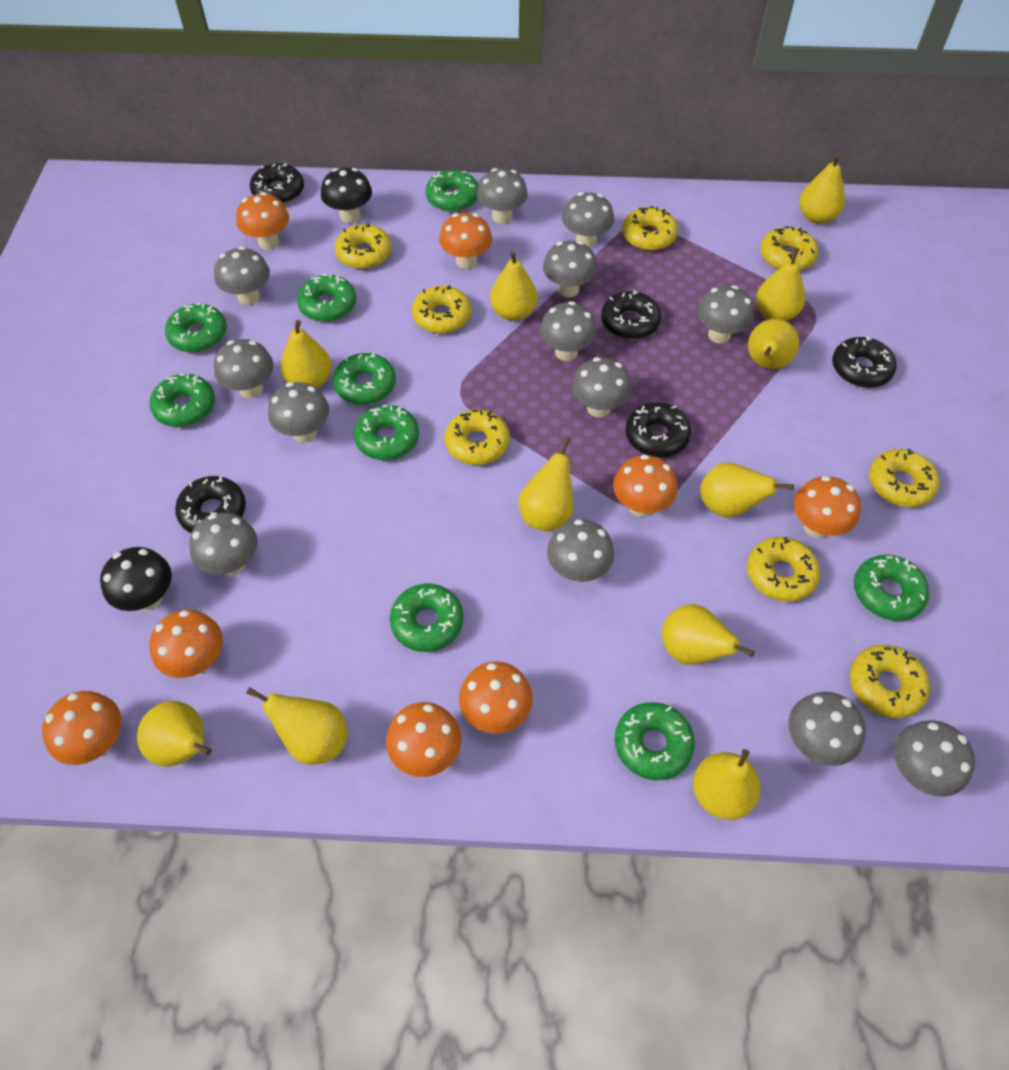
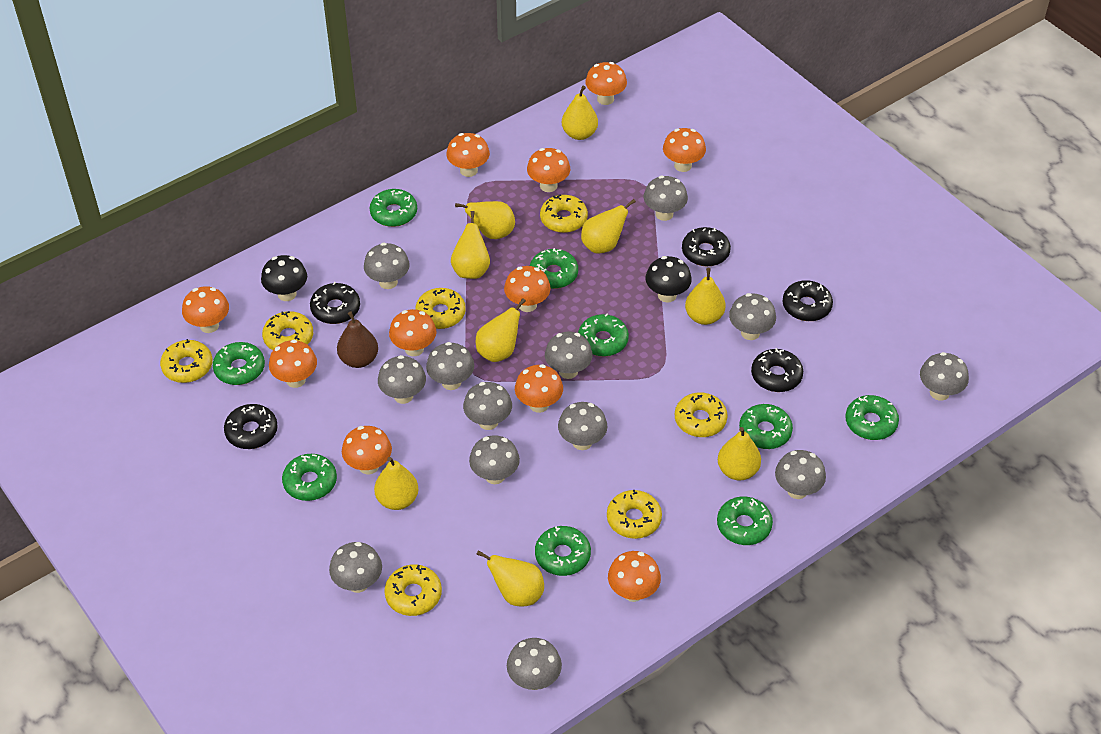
brown pear: none = 0 -> [337,311,378,368] = 1
orange mushroom: [42,691,121,765] [150,610,223,678] [236,192,289,250] [386,702,461,777] [439,213,492,269] [459,661,533,734] [613,454,678,517] [794,476,861,538] = 8 -> [182,286,229,333] [269,340,317,388] [342,426,392,474] [389,309,437,356] [446,133,490,177] [504,266,551,312] [515,364,563,413] [527,148,570,192] [585,62,627,105] [608,551,661,602] [663,128,706,172] = 11
yellow donut: [335,223,392,269] [412,285,471,333] [445,409,510,465] [622,206,678,251] [747,537,820,602] [760,227,818,271] [850,645,930,718] [869,449,939,507] = 8 -> [160,339,213,383] [262,311,313,350] [385,564,442,616] [415,288,466,329] [540,194,588,233] [607,490,662,539] [675,392,728,437] = 7
yellow pear: [137,701,212,767] [246,687,347,765] [281,320,332,388] [490,251,538,321] [519,437,573,532] [662,604,755,665] [693,749,761,820] [700,463,794,518] [748,319,799,369] [756,248,805,321] [799,154,845,224] = 11 -> [374,457,418,510] [451,211,490,279] [455,201,515,239] [476,298,526,362] [476,550,544,607] [562,86,598,140] [581,199,636,253] [685,268,726,325] [718,427,761,480] = 9

